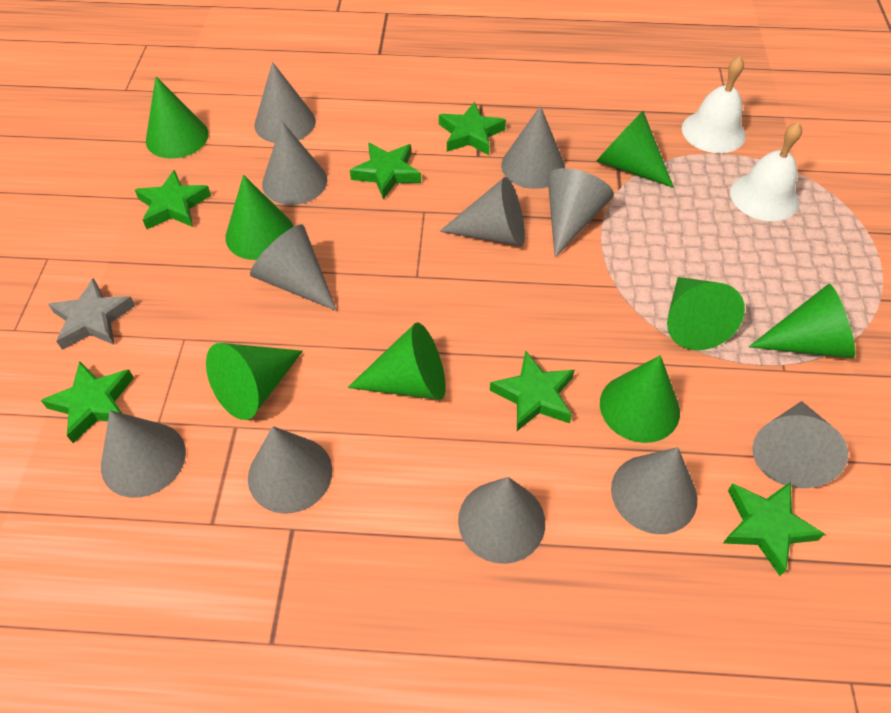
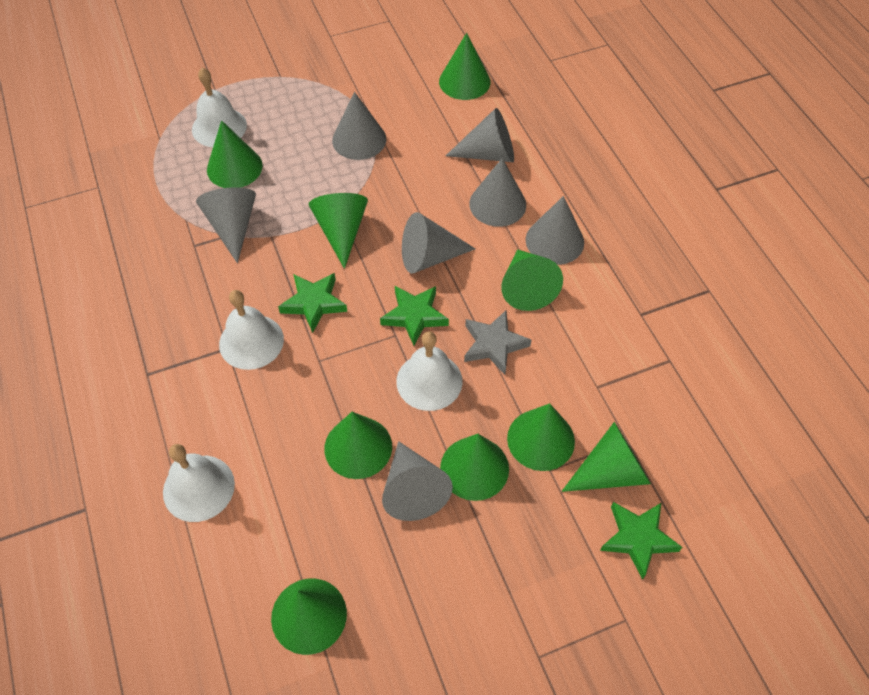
green cone: [146,77,209,159] [206,343,303,420] [226,175,294,260] [347,322,446,400] [597,111,674,188] [600,355,680,443] [667,277,745,350] [749,284,855,359] = 8 -> [207,120,263,188] [271,578,347,655] [309,193,368,269] [324,412,392,479] [439,33,491,100] [440,434,509,501] [501,249,563,311] [507,403,575,471] [562,422,651,492] = 9
green star: [40,361,134,443] [135,170,211,229] [350,143,421,200] [439,102,506,155] [490,350,574,431] [723,482,825,576] = 6 -> [278,273,347,333] [380,286,449,346] [600,502,682,580] = 3
grey cone: [101,410,186,498] [248,426,332,514] [250,225,337,311] [255,62,316,143] [262,121,327,205] [439,177,525,246] [458,477,545,564] [501,106,565,189] [548,168,614,258] [611,447,697,534] [752,401,848,488] = 11 -> [196,187,256,263] [332,92,386,160] [382,441,453,521] [402,212,475,273] [446,108,514,162] [469,158,526,227] [526,196,584,265] = 7
white bell: [682,56,746,153] [730,122,802,221] = 2 -> [163,444,235,522] [192,68,247,147] [219,290,284,370] [396,331,463,411] = 4

